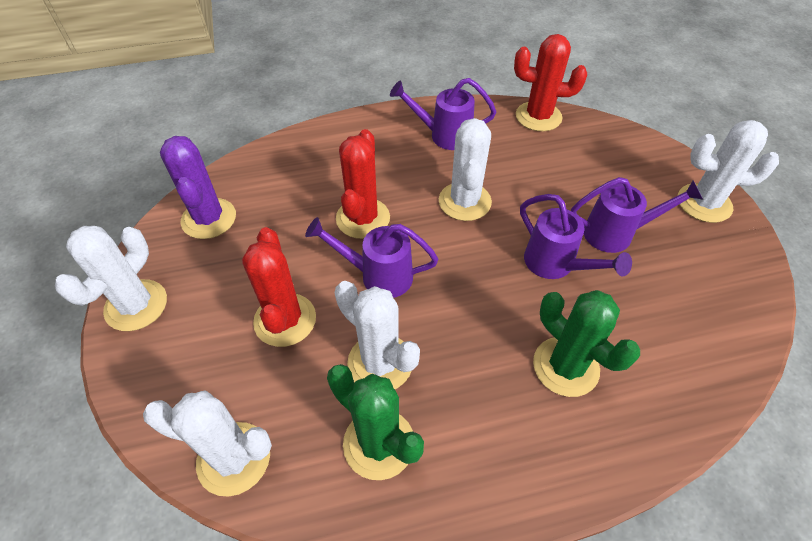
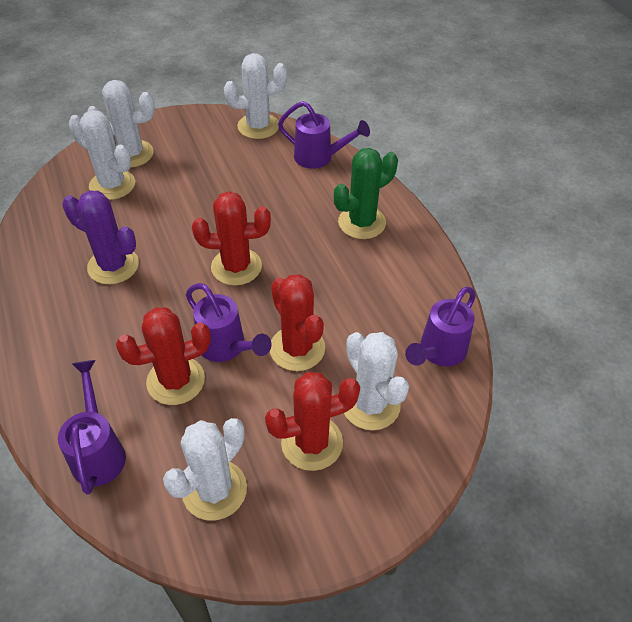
green cactus: [327,364,424,480] [533,290,640,397] = 2 -> [334,148,398,239] = 1
red cactus: [242,227,316,347] [336,129,390,239] [514,34,587,131] = 3 -> [116,307,211,405] [192,191,271,286] [265,372,360,471] [270,274,325,371] = 4

